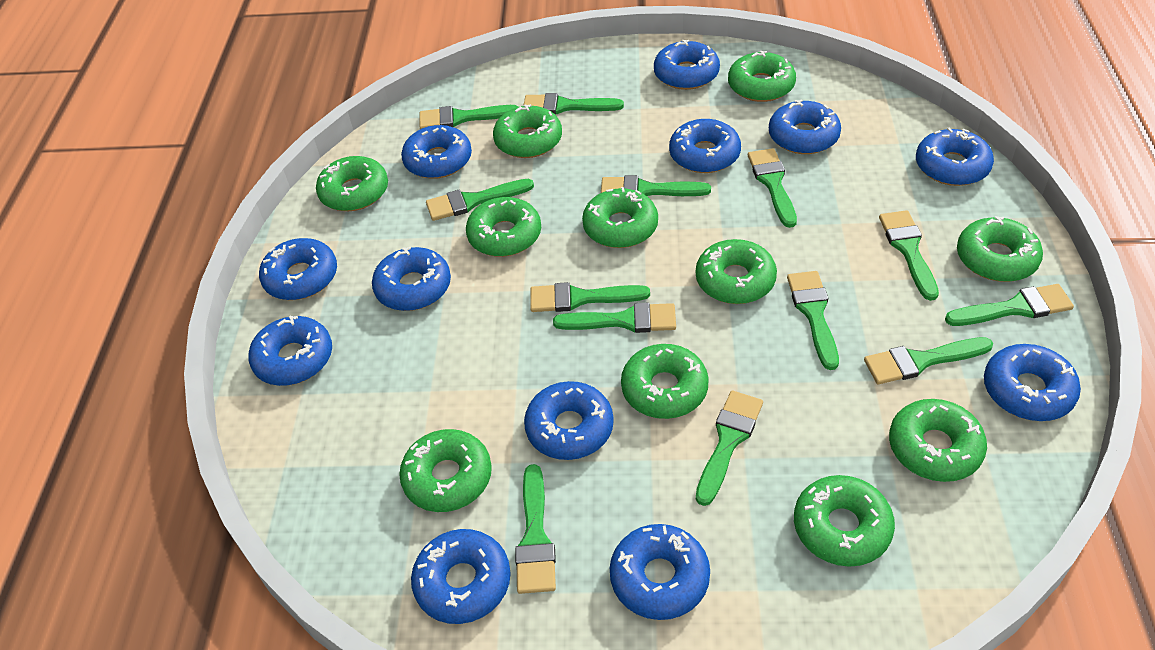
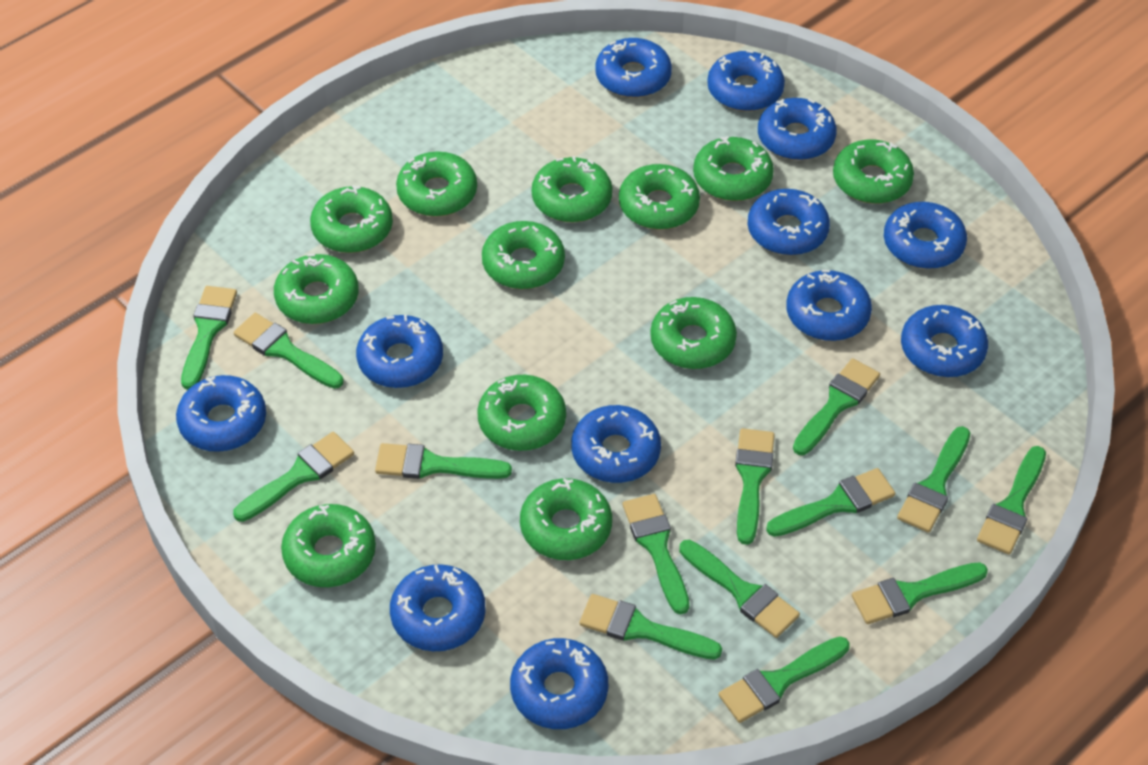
green brush: [419,105,519,129] [426,179,534,221] [515,464,556,594] [523,93,624,115] [530,282,650,312] [553,303,676,333] [601,175,711,196] [696,391,763,506] [748,148,797,228] [787,271,839,370] [864,337,993,384] [879,210,939,301] [945,284,1074,326] = 13 -> [181,286,237,389] [233,432,354,522] [234,313,343,389] [375,443,512,479] [579,594,722,660] [623,494,689,615] [679,540,800,638] [719,636,850,723] [735,428,775,545] [766,468,895,537] [793,358,880,455] [852,562,988,624] [897,426,971,533] [977,446,1046,555] = 14
green donut: [316,156,388,211] [399,429,492,512] [466,197,541,257] [493,104,562,158] [582,187,658,248] [621,344,709,419] [696,239,777,304] [728,51,796,102] [794,475,895,567] [889,399,987,482] [957,216,1043,282] = 11 -> [274,254,359,324] [281,504,376,587] [310,185,393,253] [396,151,477,216] [477,375,566,451] [482,221,565,289] [520,478,612,560] [532,156,612,222] [619,164,700,230] [650,297,737,369] [693,136,774,201] [833,140,914,204] = 12

